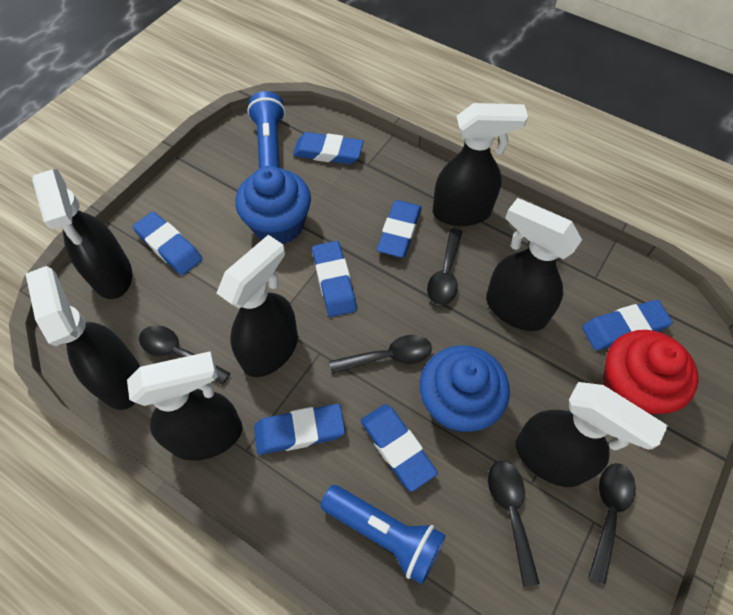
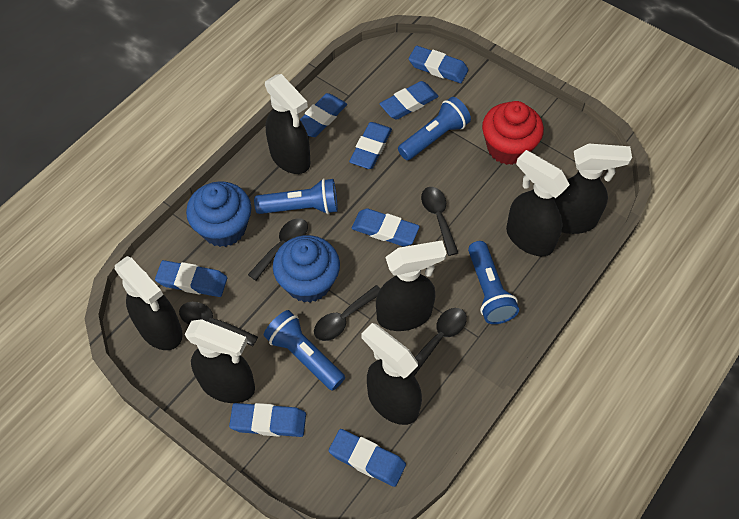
blue eraser: [133,212,203,275] [254,404,345,455] [293,132,363,164] [312,241,357,317] [361,404,438,492] [377,200,421,258] [582,300,673,351] = 7 -> [155,260,227,297] [229,403,306,437] [300,93,347,137] [329,429,406,487] [349,122,392,169] [352,208,420,246] [380,81,439,119] [409,46,468,83] = 8
blue flashlight: [247,91,285,168] [321,485,446,584] = 2 -> [254,178,338,214] [264,310,345,391] [398,97,471,160] [468,241,519,324] = 4

